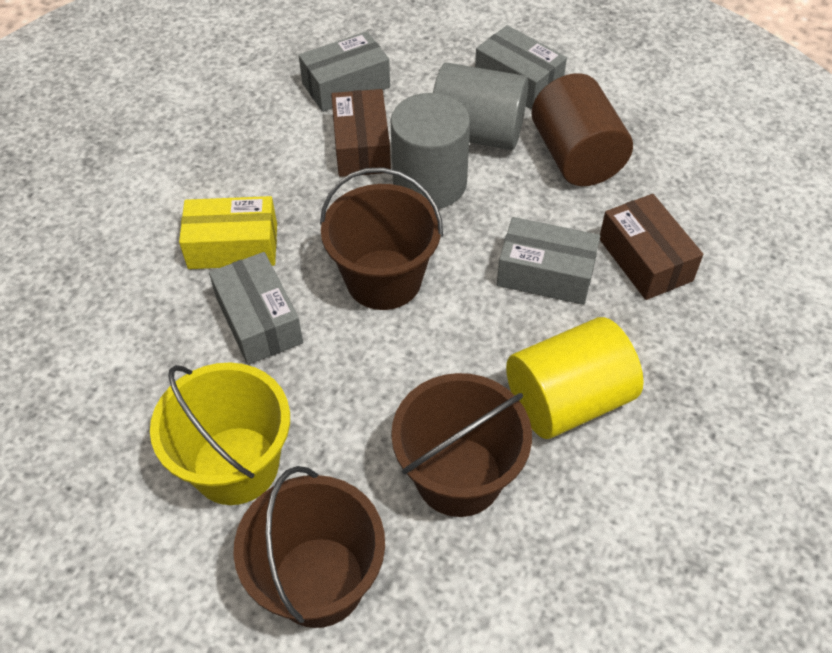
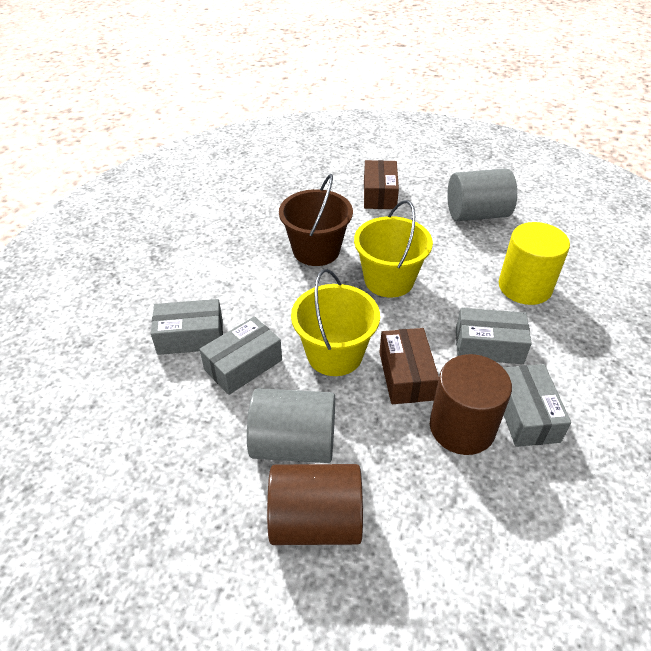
brown bucket: [233,466,385,628] [320,167,443,310] [391,373,532,517] = 3 -> [279,174,353,266] = 1
brown cylinder: [531,73,633,186] = 1 -> [267,464,363,545] [430,354,512,455] = 2
yellow box: [179,196,277,269] = 1 -> none = 0
yellow bucket: [150,363,290,505] = 1 -> [291,269,380,376] [354,200,433,298] = 2

